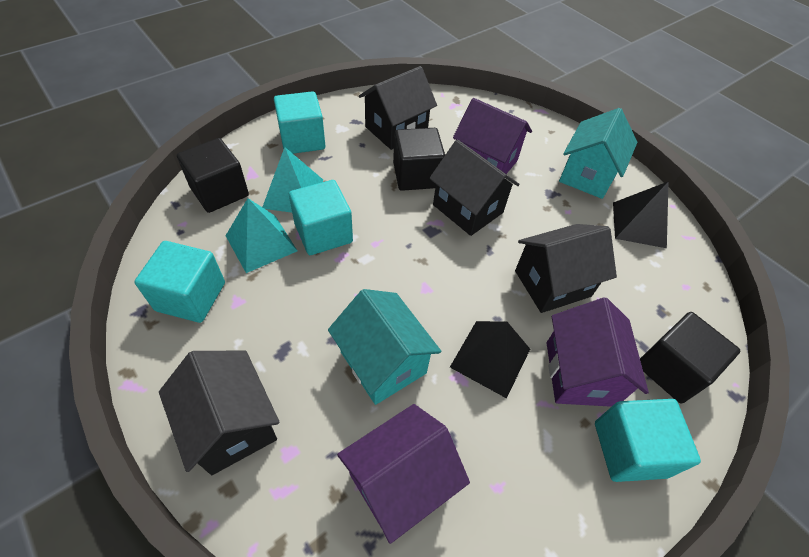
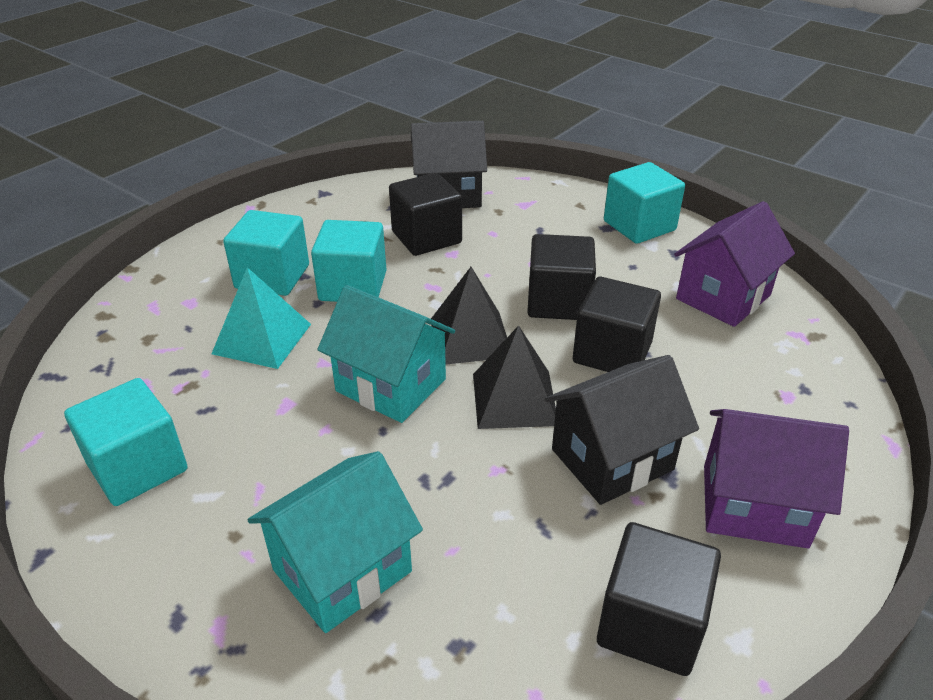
black cube: [177,138,249,213] [393,128,445,191] [640,312,740,403] = 3 -> [389,173,462,256] [527,234,596,320] [573,277,661,372] [597,522,721,676] = 4
black house: [159,351,280,475] [359,66,437,150] [429,140,520,236] [515,224,617,313] = 4 -> [411,121,487,208] [545,355,699,505] = 2
purple house: [337,404,470,544] [453,98,532,174] [547,298,649,407] = 3 -> [674,201,795,327] [704,409,849,548] = 2
turquoise pyramid: [226,198,297,273] [263,147,323,213] = 2 -> [212,267,311,369] = 1

